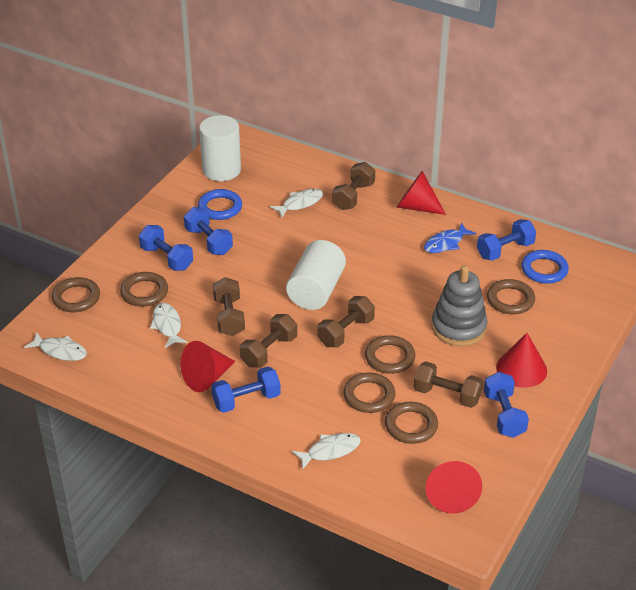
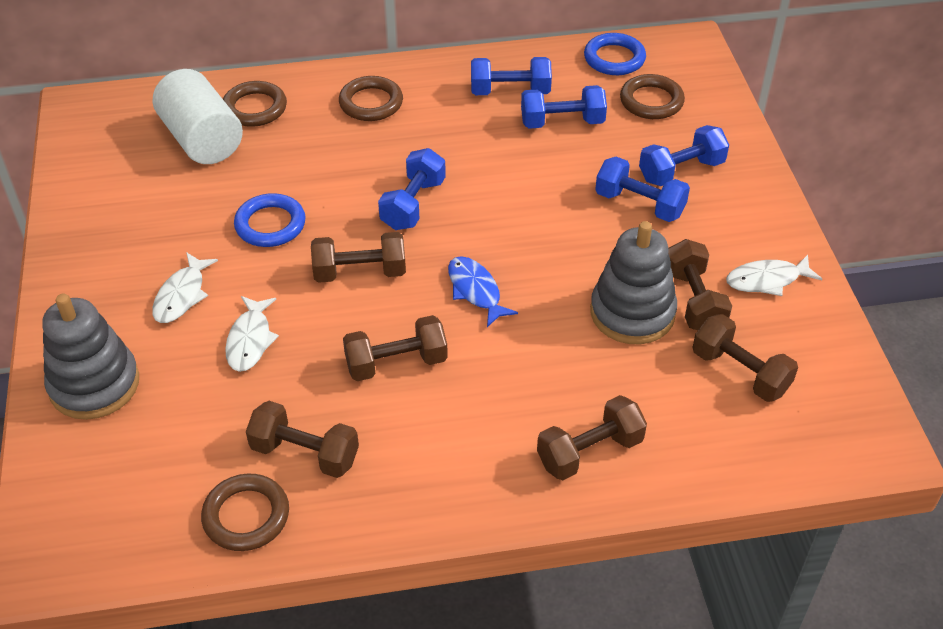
brown dumbbell: [213,277,245,336] [240,314,297,368] [318,296,375,348] [332,162,375,210] [414,361,483,408] = 5 -> [246,401,359,478] [311,232,406,283] [343,315,448,381] [537,395,647,480] [668,239,732,330] [692,314,798,402] = 6
brown ring: [52,277,100,312] [120,272,168,307] [343,373,395,413] [365,335,415,374] [385,402,438,444] [487,279,535,314] = 6 -> [201,474,289,551] [223,81,287,127] [339,76,403,121] [620,74,685,119] = 4
grey stacking toy: [431,265,488,346] = 1 -> [42,293,139,420] [590,221,677,344] = 2
red cone: [181,341,236,393] [397,171,446,215] [426,461,482,513] [496,333,547,388] = 4 -> none = 0
white cylinder: [199,115,241,181] [286,240,346,310] = 2 -> [153,69,243,164] = 1
white fish: [24,332,87,361] [150,303,188,348] [270,189,323,217] [292,433,361,470] = 4 -> [152,252,218,323] [225,296,279,372] [726,255,822,296] = 3

